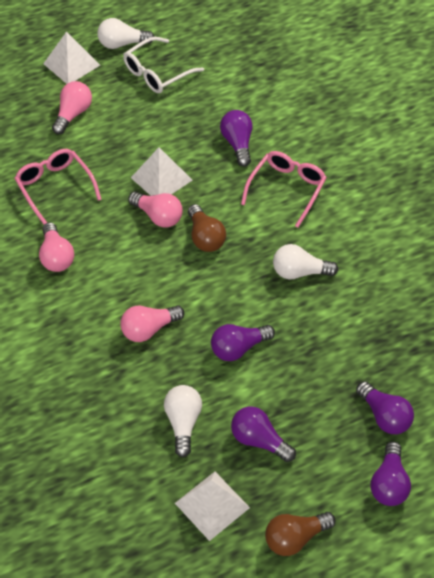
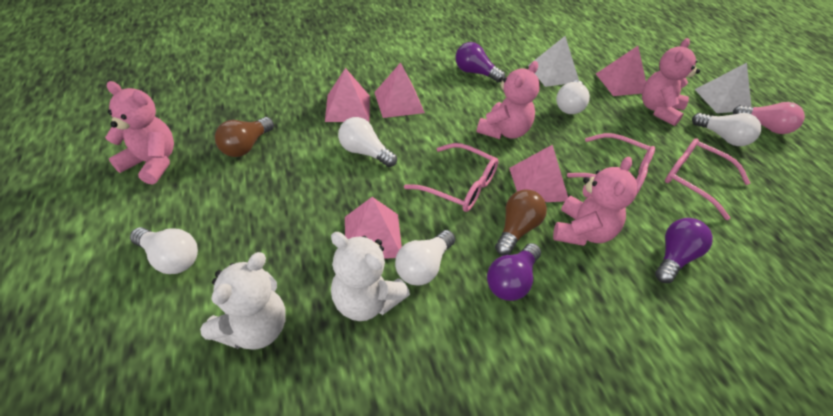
pink glasses: [14,149,102,225] [241,151,327,228] = 2 -> [404,143,499,212] [567,133,655,195] [665,138,750,220] = 3
pink light bulb: [39,222,74,272] [52,81,92,134] [120,305,184,342] [128,192,182,227] = 4 -> [733,102,805,134] = 1
pink pyramid: none = 0 -> [325,68,370,122] [345,197,402,259] [374,63,425,118] [509,145,568,202] [596,46,646,96] = 5
pink teddy bear: none = 0 -> [105,81,174,184] [476,61,540,139] [553,157,638,246] [642,38,700,126] = 4
purple light bulb: [211,324,275,361] [220,110,252,167] [231,407,296,462] [356,381,414,434] [371,442,411,506] = 5 -> [455,42,505,83] [487,243,541,301] [655,218,713,283] = 3
white glasses: [123,37,204,93] = 1 -> none = 0
white light bulb: [97,18,154,49] [164,385,202,457] [273,244,338,279] = 3 -> [130,227,198,274] [338,117,397,167] [395,230,455,286] [556,80,590,114] [692,113,761,146] = 5
white pyramid: [43,31,100,84] [131,147,192,196] [175,472,250,541] = 3 -> [528,36,579,87] [694,63,752,113] = 2
white teddy bear: none = 0 -> [200,252,286,350] [331,232,410,321] = 2

